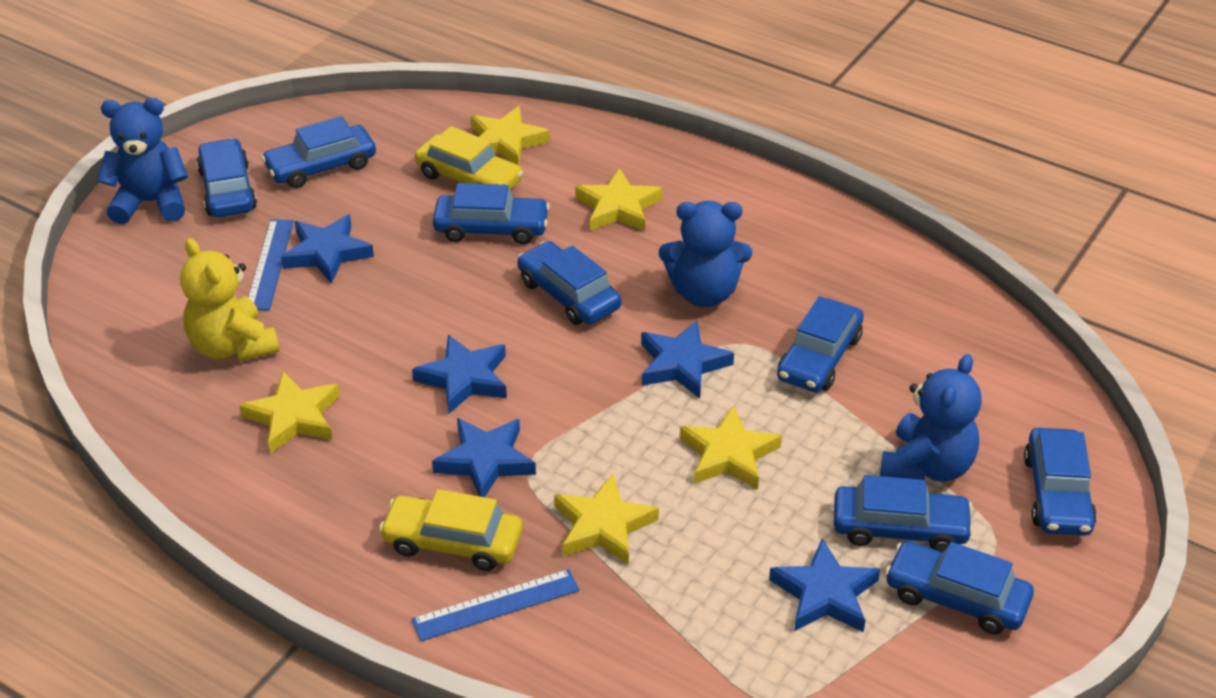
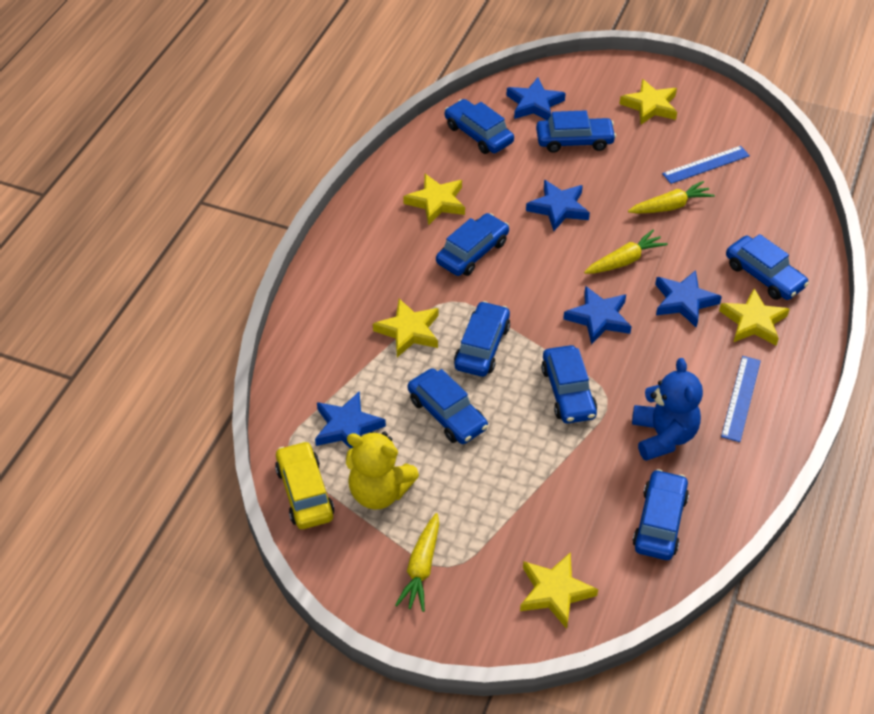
blue teddy bear: [97,98,188,224] [659,201,752,307] [880,354,982,482] = 3 -> [632,358,703,461] = 1
yellow car: [379,489,523,571] [415,126,523,190] = 2 -> [275,441,334,529] = 1
yellow carrot: none = 0 -> [395,513,439,612] [584,230,668,274] [628,181,715,213] = 3

